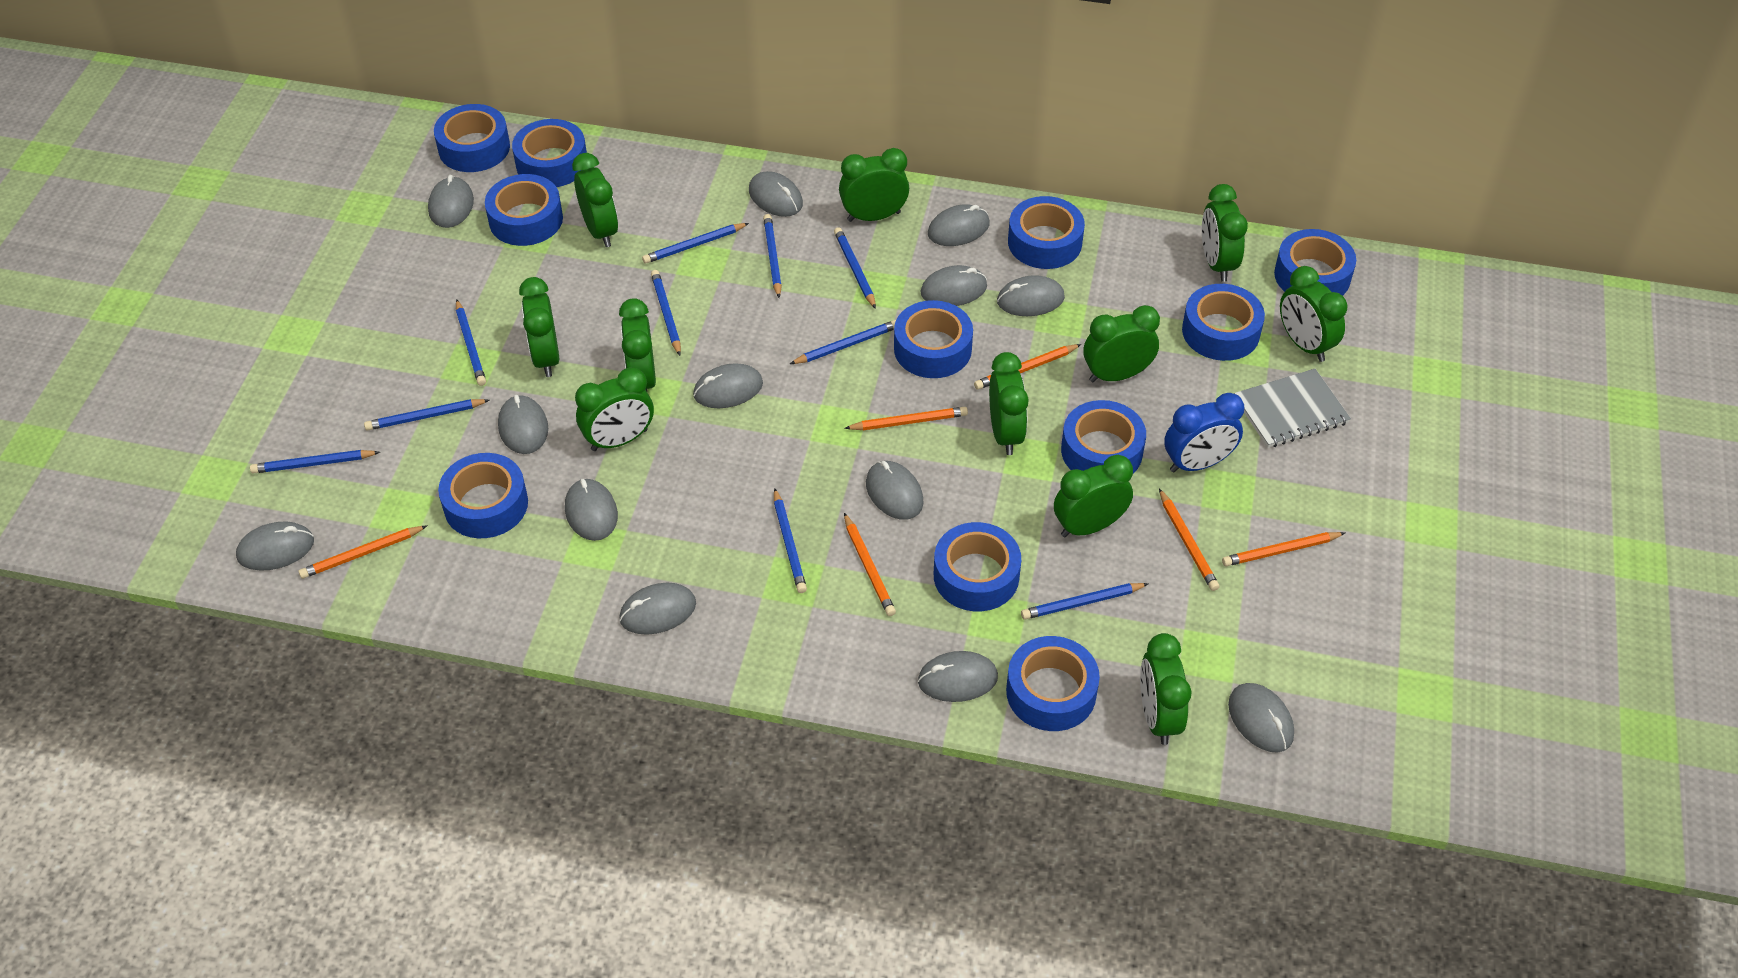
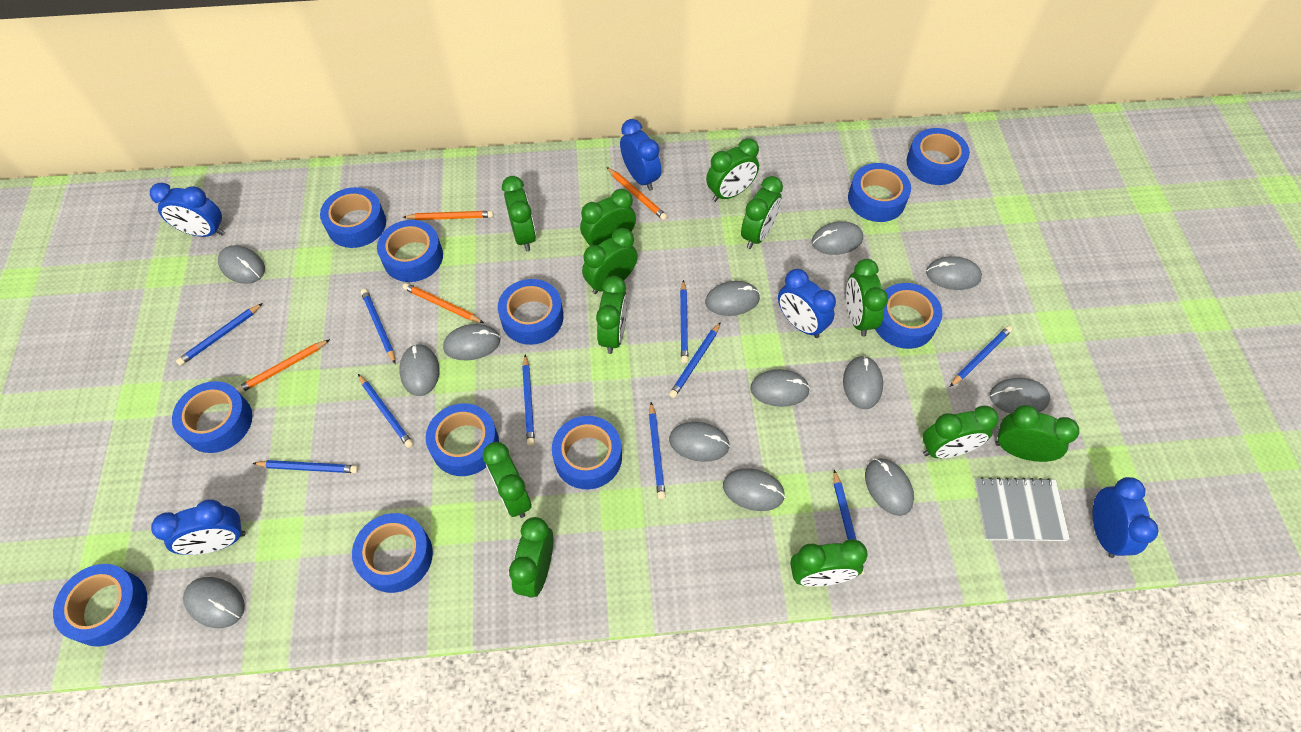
blue clock: [1164,393,1244,473] = 1 -> [150,183,225,237] [151,499,246,555] [620,119,661,191] [778,269,836,338] [1092,477,1159,558] = 5
green clock: [519,277,559,377] [572,153,618,247] [575,367,654,451] [619,298,656,391] [839,148,909,222] [989,352,1029,455] [1054,455,1133,537] [1084,305,1160,382] [1140,633,1192,745] [1202,184,1248,282] [1280,266,1347,362] = 11 -> [483,442,531,518] [502,176,536,251] [509,517,553,598] [580,189,636,246] [582,228,638,294] [596,276,627,354] [706,138,759,202] [741,176,783,249] [790,539,868,587] [846,259,888,337] [923,405,999,458] [995,405,1079,462] = 12
orange pencil: [299,525,428,579] [844,407,968,430] [844,513,896,616] [974,344,1081,390] [1159,489,1219,591] [1222,532,1345,566] = 6 -> [236,339,330,394] [403,211,494,220] [403,283,484,323] [607,167,668,220] = 4

